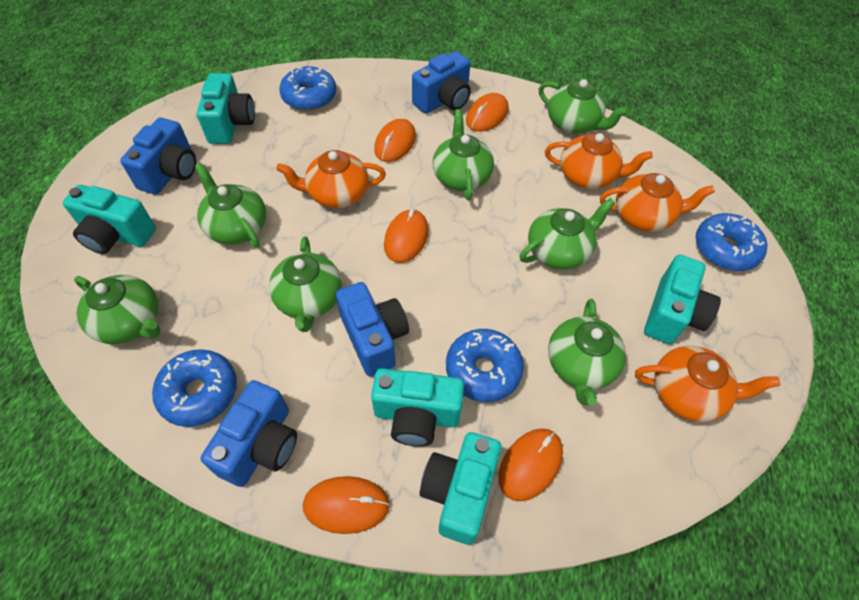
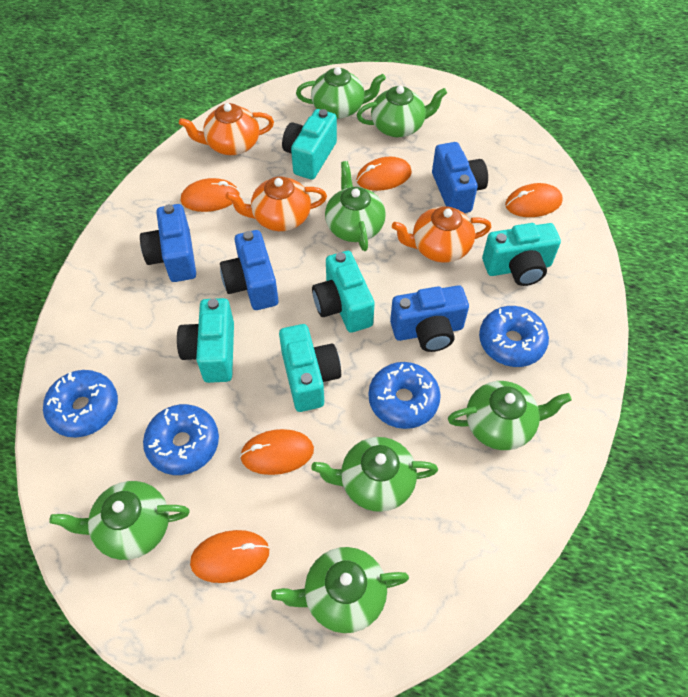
orange teapot: [276,150,386,208] [545,133,653,189] [600,173,715,232] [635,346,780,422] = 4 -> [179,103,274,155] [225,176,327,231] [392,206,491,263] = 3

